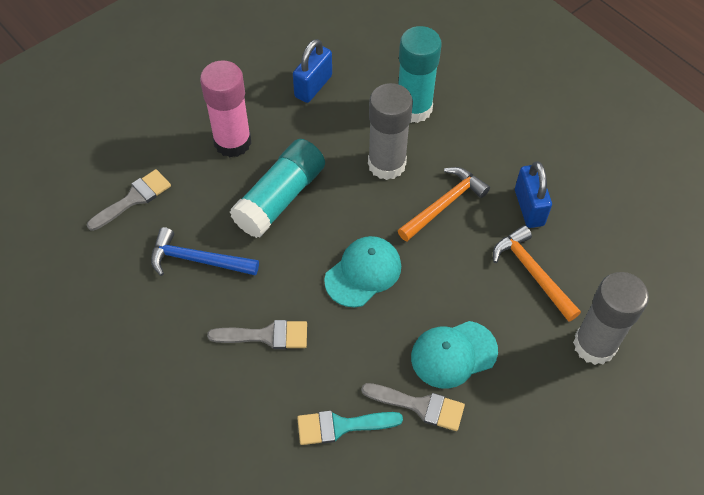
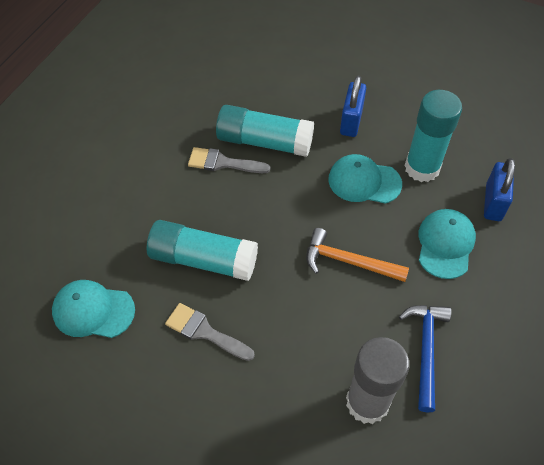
grey brush: [87,169,171,231] [207,320,307,349] [361,383,465,431] = 3 -> [165,303,255,361] [188,147,270,173] = 2
grey glue stick: [368,83,413,180] [573,272,649,365] = 2 -> [346,337,409,424] = 1
orange hammer: [398,167,490,241] [493,225,581,322] = 2 -> [306,228,409,282] = 1
pink glue stick: [200,60,252,157] = 1 -> none = 0
turquoise brush: [297,411,403,445] = 1 -> none = 0
turquoise cap: [324,236,401,307] [411,321,498,389] = 2 -> [52,280,135,338] [328,154,402,204] [419,209,476,279] = 3
turquoise glue stick: [230,139,325,238] [398,26,442,123] = 2 -> [147,220,258,281] [216,105,314,157] [405,90,462,182] = 3

